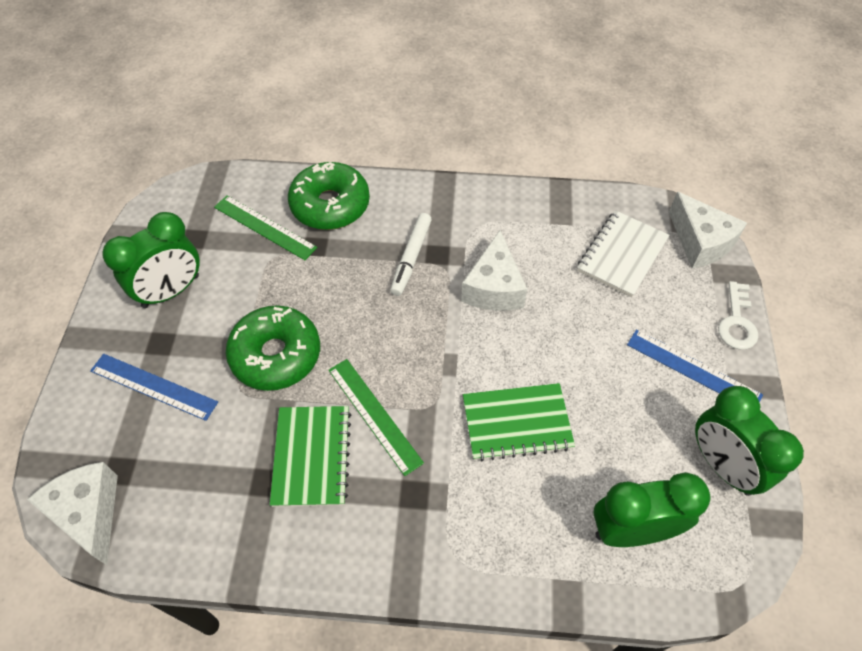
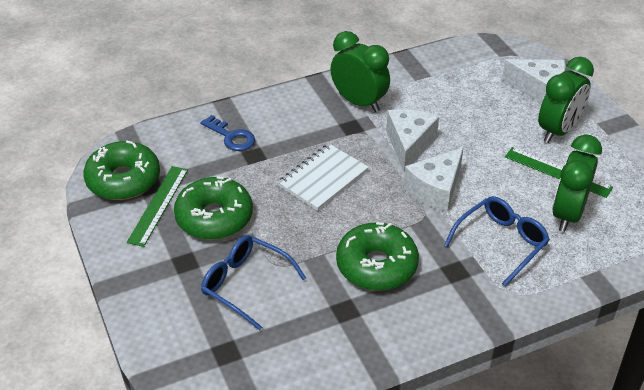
blue glasses: none = 0 -> [201,235,306,330] [444,196,550,286] = 2
blue key: none = 0 -> [200,115,255,151] = 1
blue ruler: [90,354,218,421] [627,329,763,403] = 2 -> none = 0
green donut: [226,305,320,391] [288,162,370,230] = 2 -> [83,141,160,200] [174,176,253,240] [336,222,419,291] = 3
green notebook: [270,406,351,507] [463,383,575,461] = 2 -> none = 0
white key: [718,281,758,349] = 1 -> none = 0
white marker: [390,213,432,296] = 1 -> none = 0

